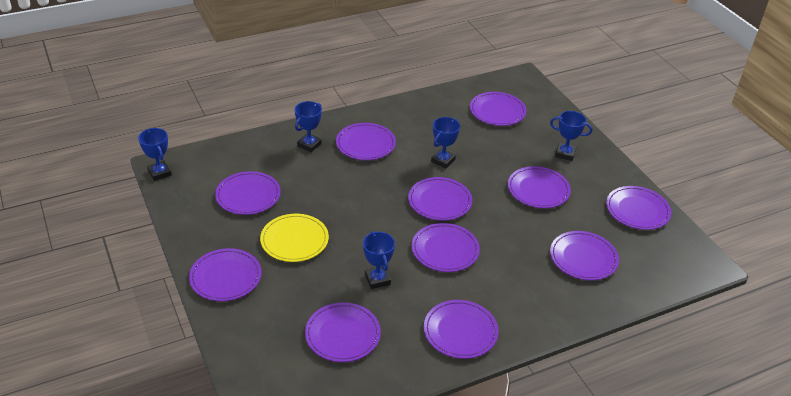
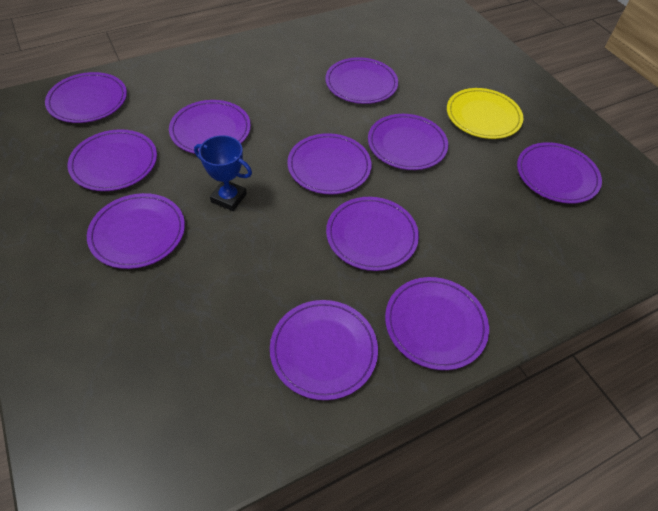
blue trophy: [138,128,172,181] [295,101,322,152] [363,231,395,289] [431,117,460,168] [550,111,592,161] = 5 -> [194,135,252,211] = 1

